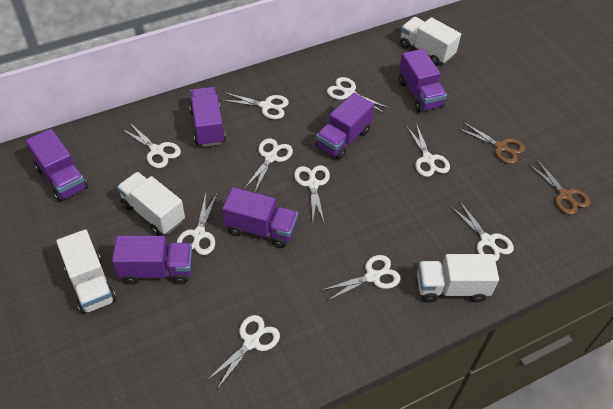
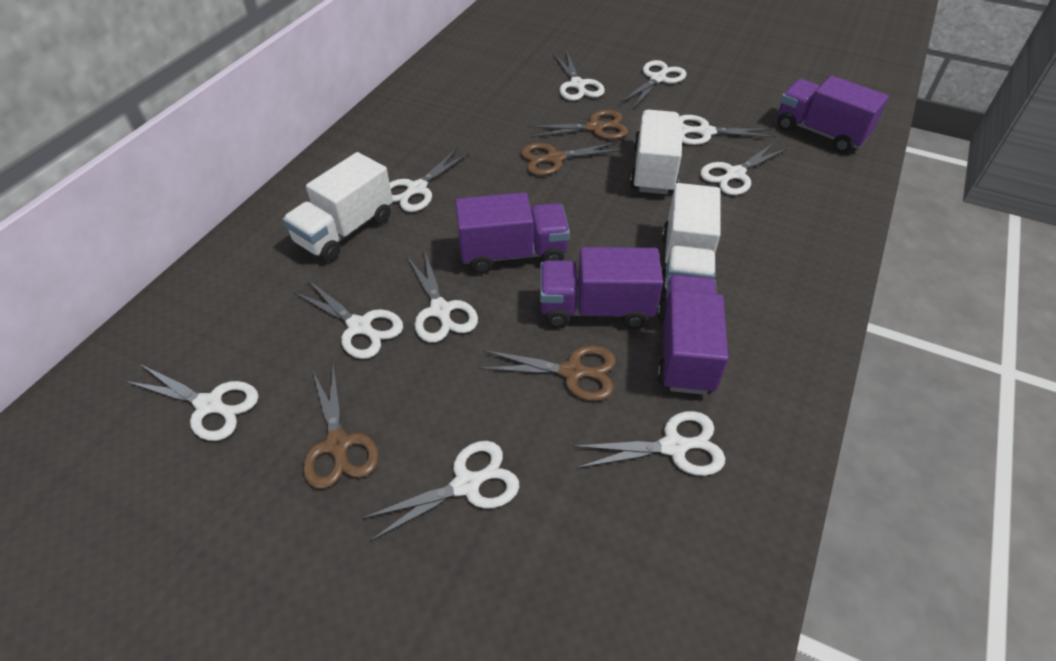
brown scissors: [457,122,525,164] [528,159,590,215] = 2 -> [303,363,379,489] [479,345,616,401] [521,141,624,176] [528,110,628,140] = 4
purple truck: [26,129,88,202] [112,236,192,284] [190,87,226,147] [222,187,298,248] [316,93,374,160] [399,49,447,113] = 6 -> [455,192,570,274] [540,247,663,329] [657,275,728,395] [777,76,889,153] = 4
white truck: [56,229,116,314] [117,172,185,236] [400,17,461,66] [417,254,499,303] = 4 -> [282,152,393,262] [630,110,683,194] [661,183,721,293] = 3

